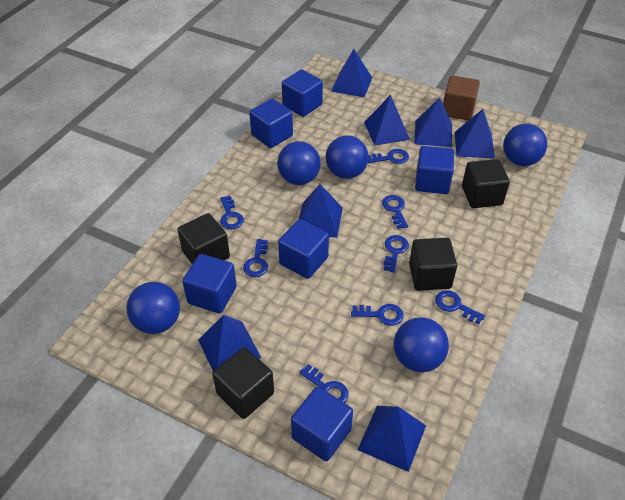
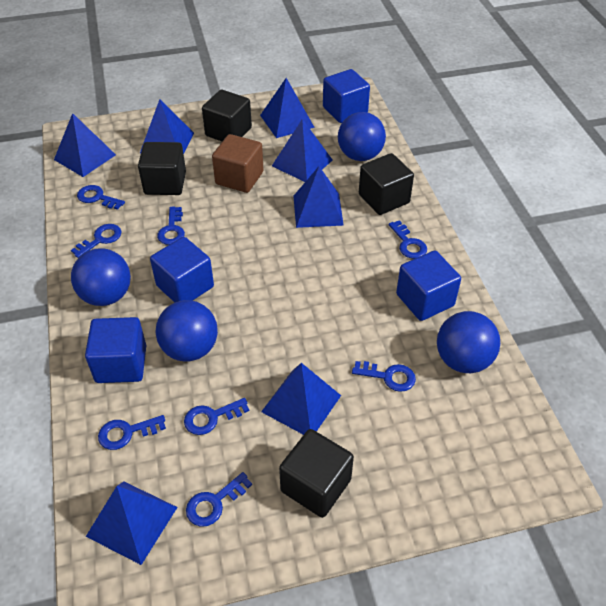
blue ball: [126,282,180,334] [277,141,321,185] [326,135,369,179] [394,317,449,372] [503,123,547,166] = 5 -> [71,248,131,306] [156,300,218,362] [338,112,386,161] [437,311,500,373] = 4
blue cube: [182,254,237,313] [249,98,293,148] [278,219,329,279] [282,69,323,117] [291,387,353,461] [415,146,454,194] = 6 -> [85,317,146,383] [150,237,214,302] [323,69,370,123] [396,251,461,321] = 4

